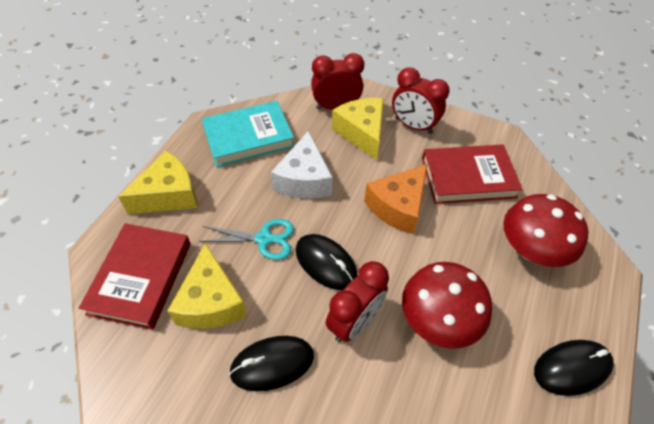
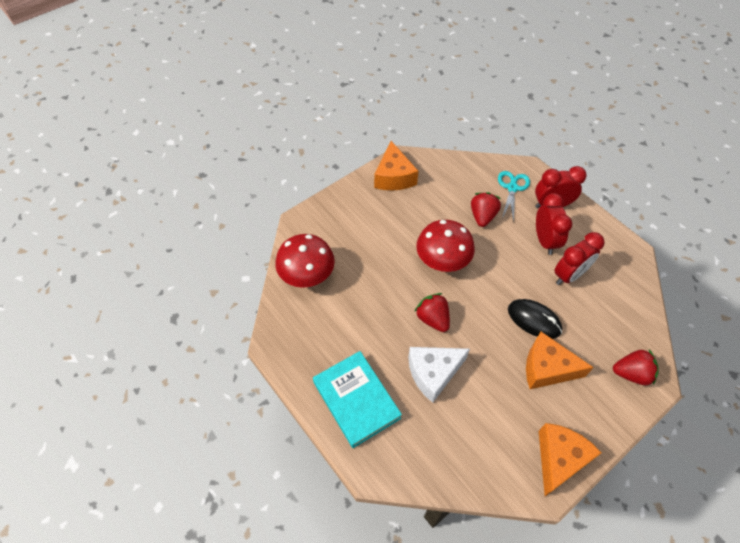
black mouse: [229,336,314,391] [296,234,358,290] [534,340,614,396] = 3 -> [508,299,562,339] = 1
orange cheese: [364,164,427,234] = 1 -> [374,141,419,190] [526,332,594,389] [539,423,602,496] = 3
red book: [79,223,191,330] [422,144,523,204] = 2 -> none = 0
red strawberry: none = 0 -> [414,293,450,332] [471,192,501,227] [613,349,658,385] = 3
yellow cheese: [118,151,198,214] [168,243,247,329] [332,98,384,161] = 3 -> none = 0

